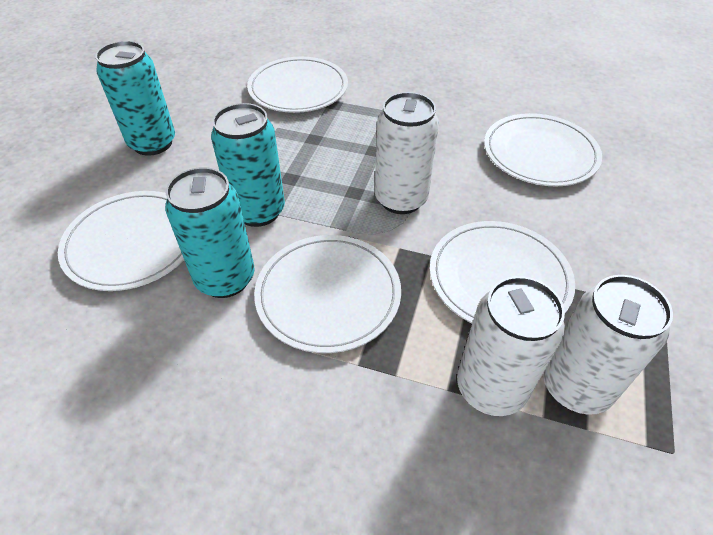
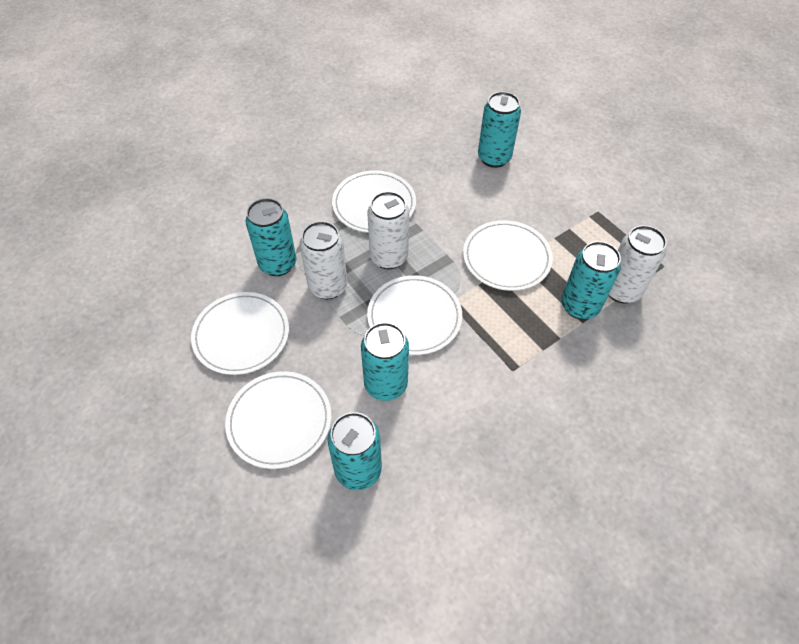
turquoise can: [95,41,175,156] [165,167,255,298] [211,103,285,227] = 3 -> [246,198,296,276] [328,412,382,490] [361,322,409,401] [478,92,521,168] [561,241,621,319] = 5

